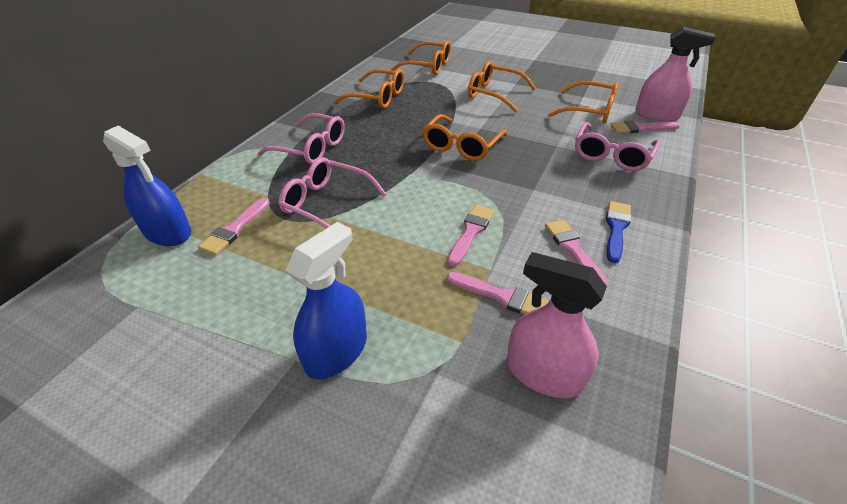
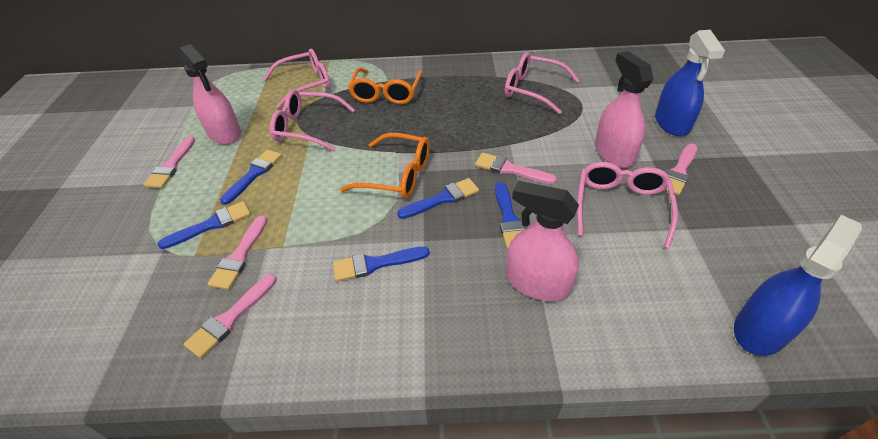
blue brush: [606,201,631,263] = 1 -> [157,201,251,249] [220,150,282,205] [333,247,430,281] [397,178,479,219] [495,182,525,249] = 5
orange glasses: [334,69,404,108] [390,40,451,75] [422,114,507,161] [468,61,536,113] [548,81,619,123] = 5 -> [340,133,430,198] [348,68,423,104] = 2
pink glasses: [257,113,345,164] [279,157,386,229] [575,122,661,171] = 3 -> [263,49,331,109] [270,89,355,151] [505,52,580,114] [577,162,678,249] = 4
pink spray bottle: [507,252,607,398] [635,27,715,122] = 2 -> [179,44,241,144] [506,181,579,301] [595,51,653,168] = 3

